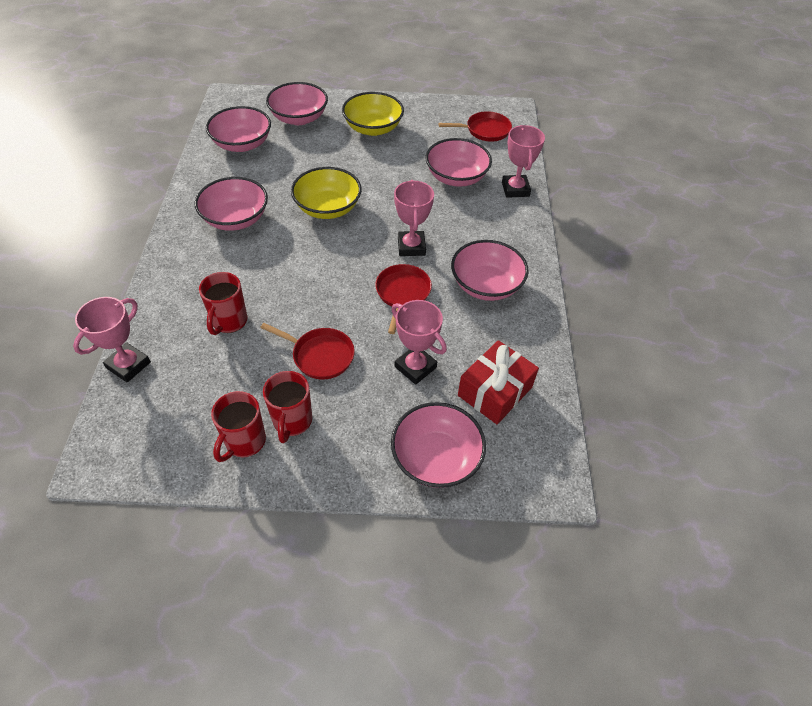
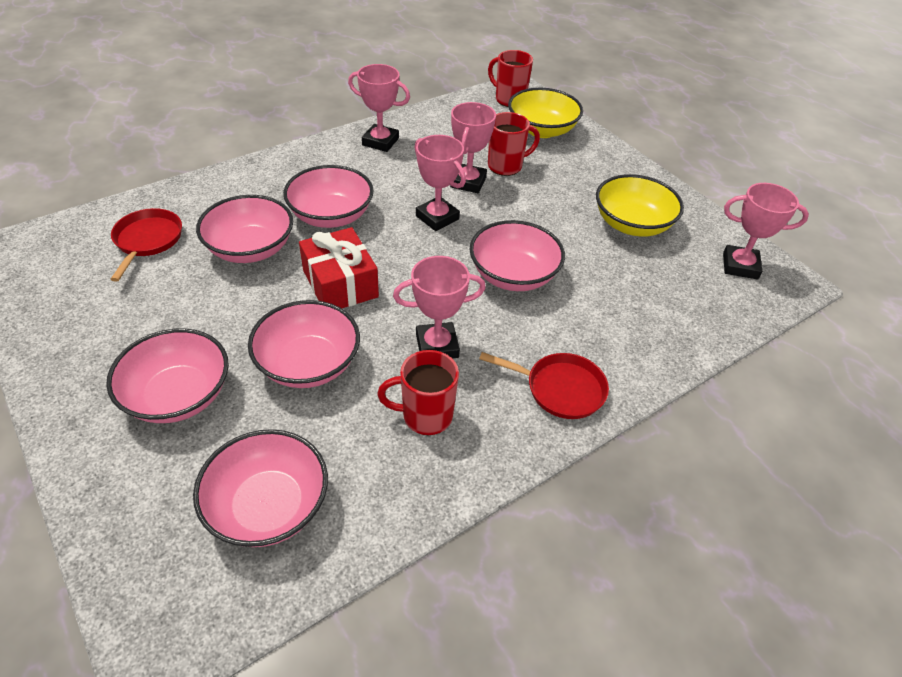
pink trophy: [73,297,151,383] [391,300,447,385] [394,180,434,256] [502,125,545,198] = 4 -> [348,64,410,152] [393,256,486,359] [414,135,466,231] [450,102,496,193] [723,183,809,279] = 5
red pan: [260,323,355,379] [375,264,432,334] [439,111,512,141] = 3 -> [111,208,182,282] [479,352,609,419] = 2

